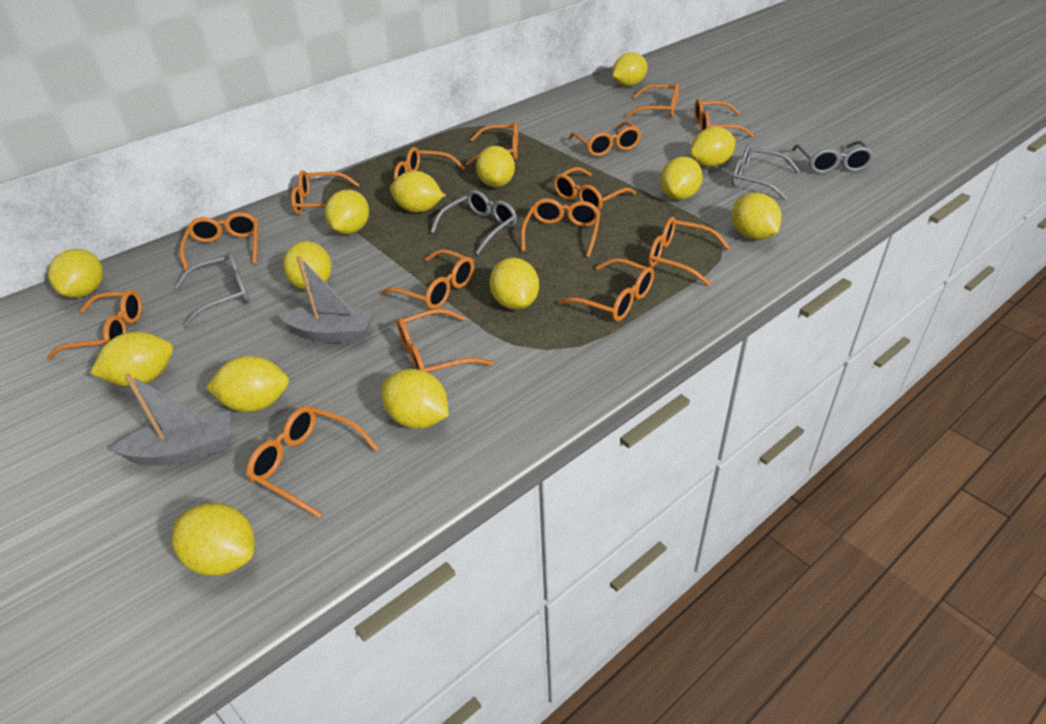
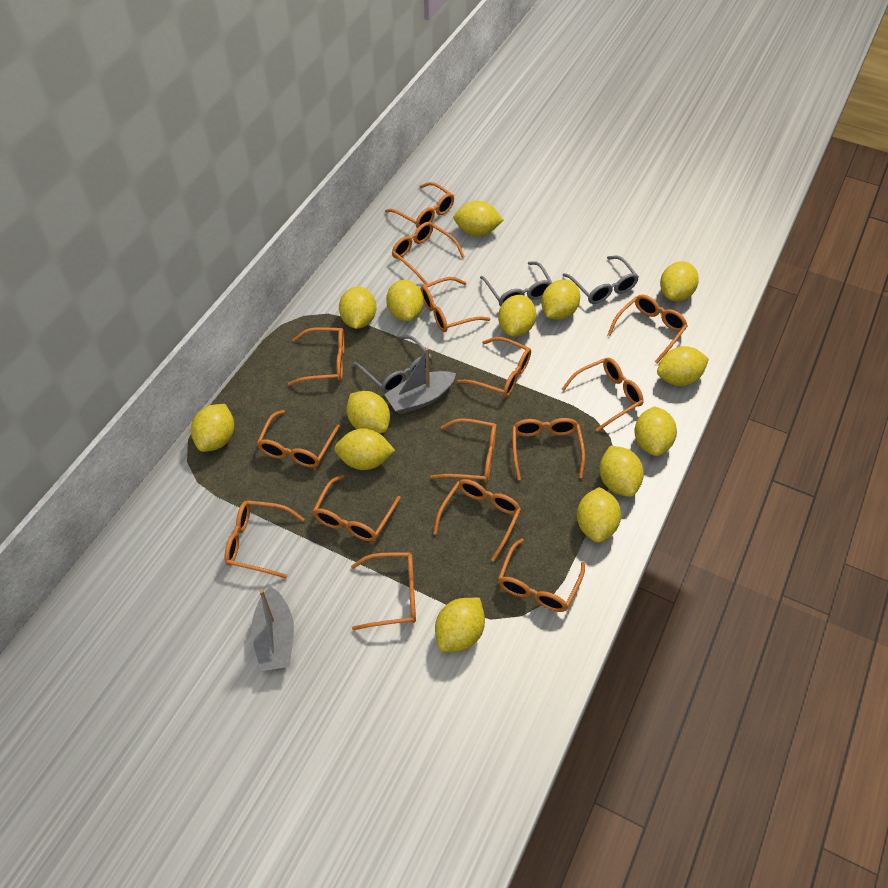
grey glasses: [174,252,249,327] [431,190,517,254] [732,144,800,200] [792,141,875,174] = 4 -> [353,335,432,393] [480,261,552,306] [563,256,639,304] = 3

